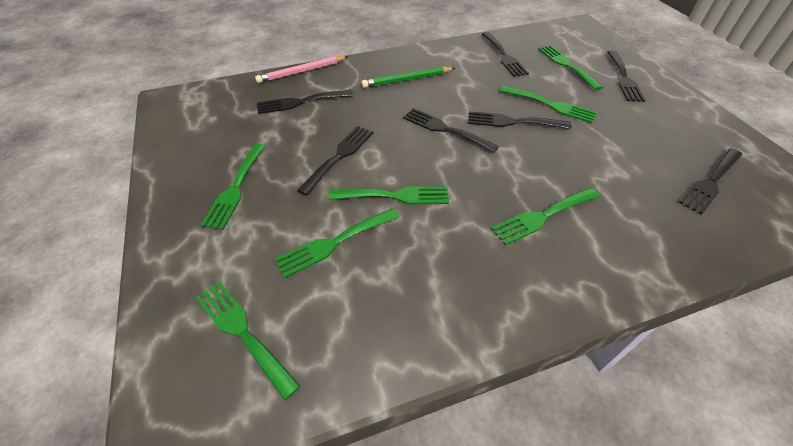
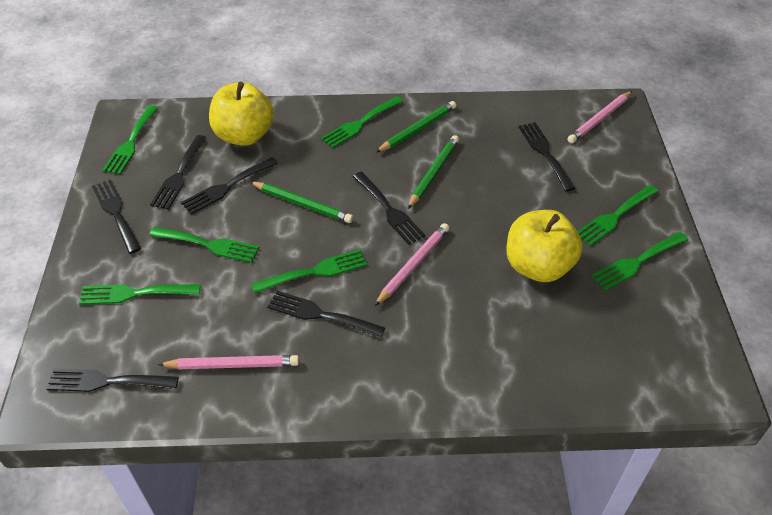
green pencil: [361,67,455,88] = 1 -> [249,181,353,223] [376,101,456,153] [408,135,459,209] = 3
pink pencil: [255,56,348,83] = 1 -> [158,355,299,369] [375,223,449,306] [568,91,632,143] = 3
yellow apple: none = 0 -> [209,82,274,146] [506,210,583,282] = 2

